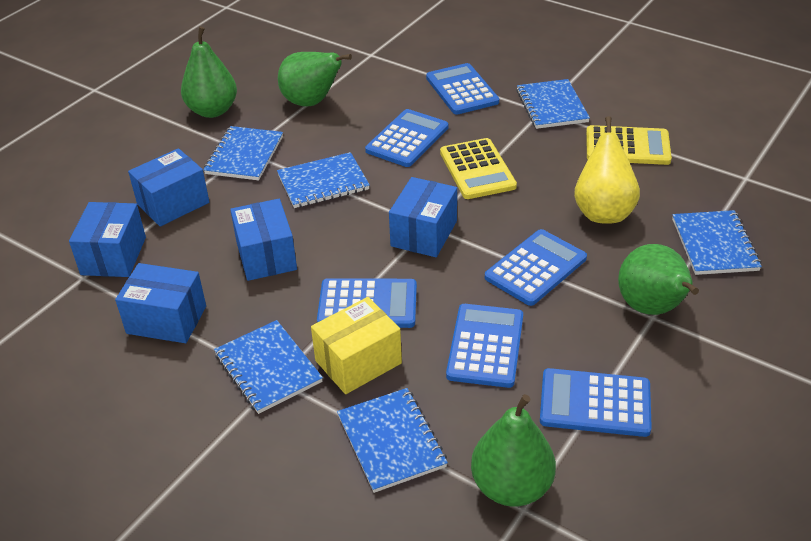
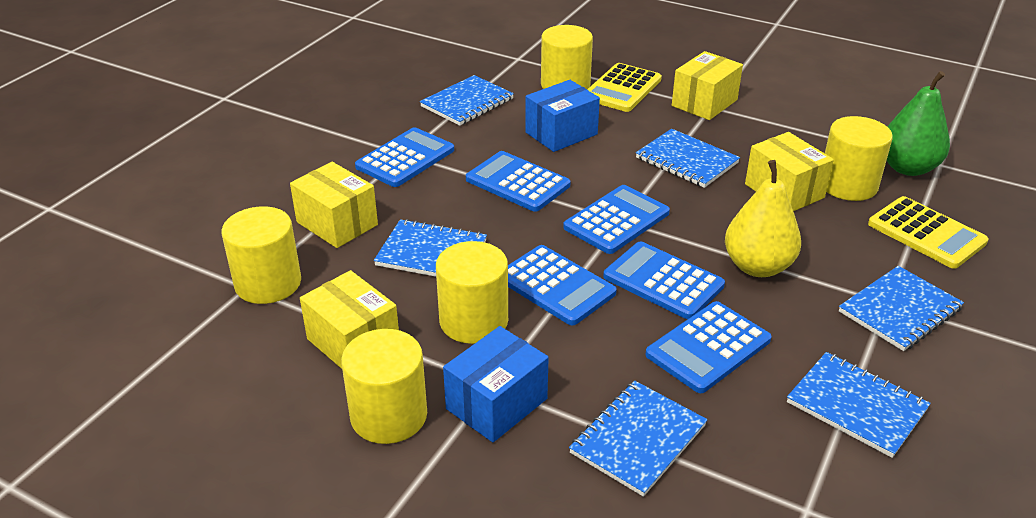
blue box: [69,202,146,277] [115,263,206,343] [128,148,209,226] [230,199,297,281] [389,177,457,257] = 5 -> [443,326,549,442] [525,80,600,152] = 2
green pear: [181,27,237,118] [278,52,352,106] [471,394,556,507] [618,244,699,315] = 4 -> [887,71,950,176] = 1
yellow box: [311,297,402,394] = 1 -> [290,162,378,248] [300,270,399,369] [672,51,743,120] [745,132,834,211] = 4
yellow cylinder: none = 0 -> [222,206,301,304] [341,329,427,444] [436,241,508,344] [541,25,593,89] [825,116,893,201] = 5

